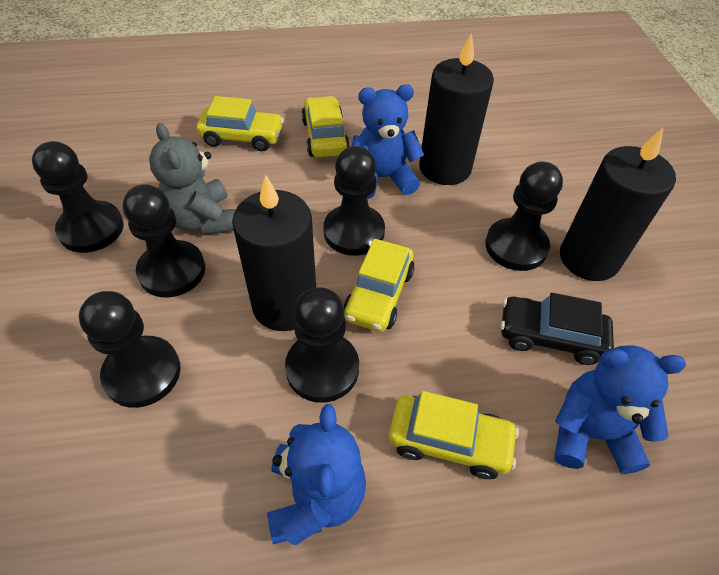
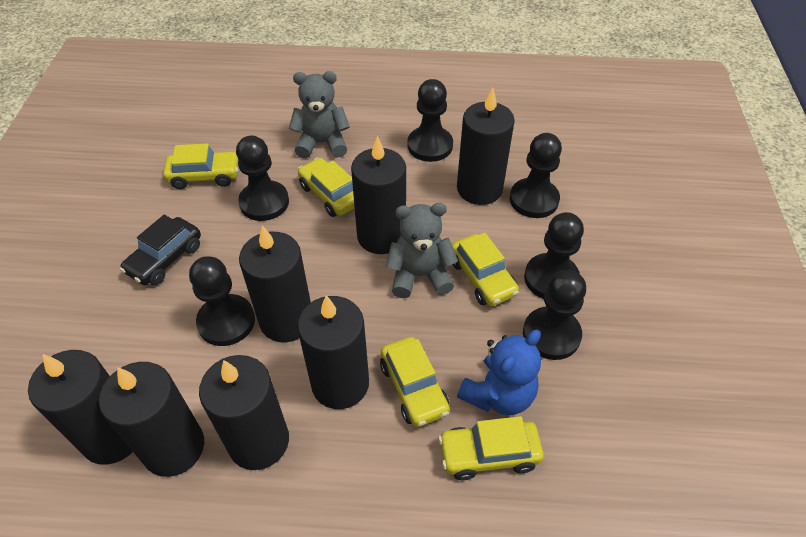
black candle: [232,175,316,331] [419,33,494,185] [560,128,676,281] = 3 -> [28,350,133,465] [99,362,204,477] [199,355,289,470] [239,225,311,342] [297,295,369,409] [351,136,406,254] [457,88,515,205] = 7
blue teddy bear: [267,404,366,545] [352,85,424,199] [555,345,686,474] = 3 -> [457,330,541,415] = 1
grey teddy bear: [149,123,235,235] = 1 -> [289,71,350,159] [386,203,458,298] = 2
yellow car: [196,96,284,151] [301,96,350,157] [343,239,415,332] [389,391,519,479] = 4 -> [163,143,238,189] [298,158,355,217] [380,337,450,427] [438,416,544,480] [452,233,519,306] = 5

